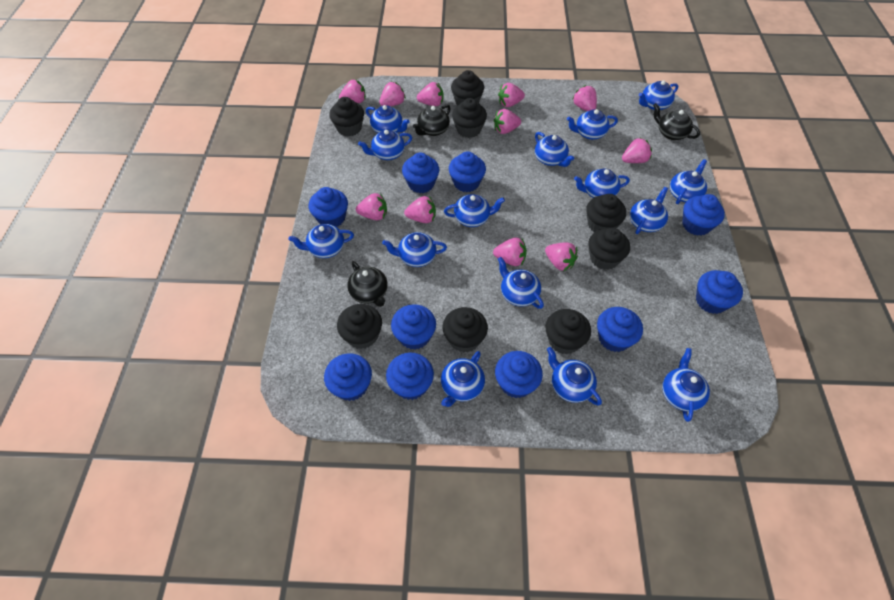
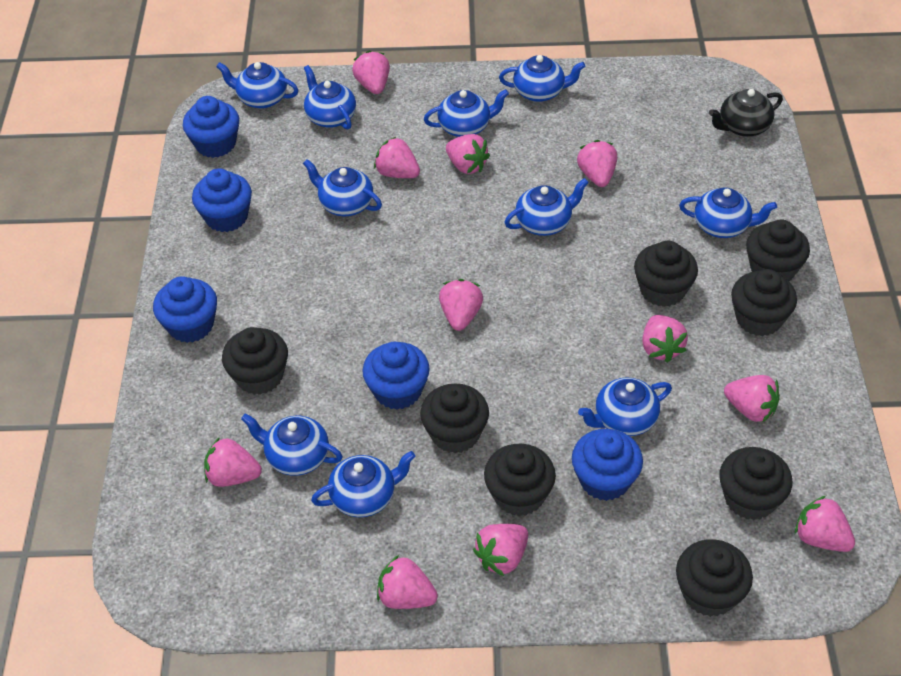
black teapot: [347,261,388,307] [413,105,451,136] [653,103,700,140] = 3 -> [709,89,783,137] = 1
blue cupcake: [309,187,348,227] [324,353,372,401] [386,353,434,400] [391,304,436,350] [402,152,439,193] [449,151,486,192] [495,351,543,398] [597,307,643,352] [682,194,725,236] [696,270,743,314] = 10 -> [153,276,217,343] [183,96,239,158] [192,168,252,232] [362,342,430,410] [572,429,643,501] = 5
blue teapot: [289,224,354,258] [358,130,412,160] [366,105,410,133] [382,232,447,267] [441,351,485,407] [444,194,505,227] [498,257,544,309] [535,132,574,167] [547,347,602,405] [567,109,618,140] [574,169,630,198] [630,187,668,234] [639,80,678,110] [662,348,710,422] [670,159,707,204] = 15 -> [216,62,298,109] [241,414,343,476] [303,159,382,216] [304,65,356,130] [311,451,415,517] [424,89,509,137] [499,55,585,102] [504,178,589,236] [578,377,672,436] [679,187,777,238] = 10

